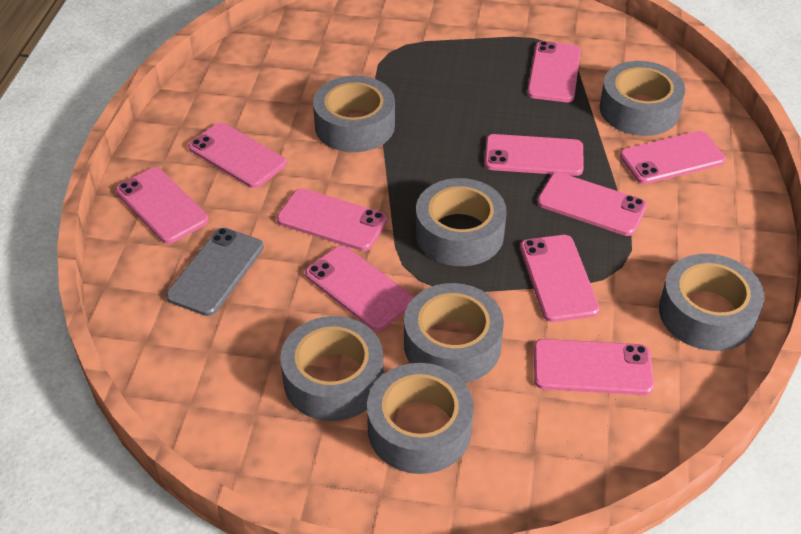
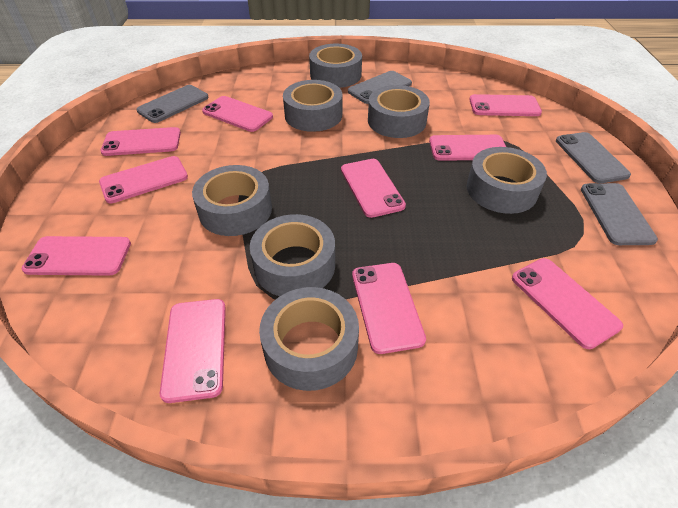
grey phone: [166,228,264,316] = 1 -> [137,85,209,123] [348,71,412,104] [556,132,631,183] [581,183,658,245] = 4

